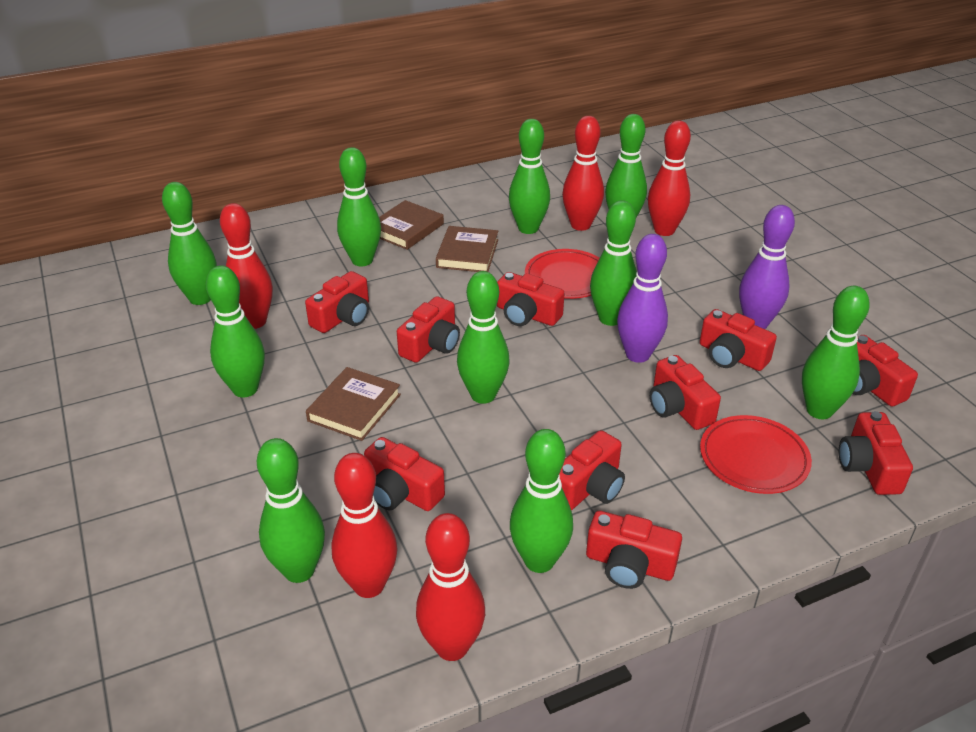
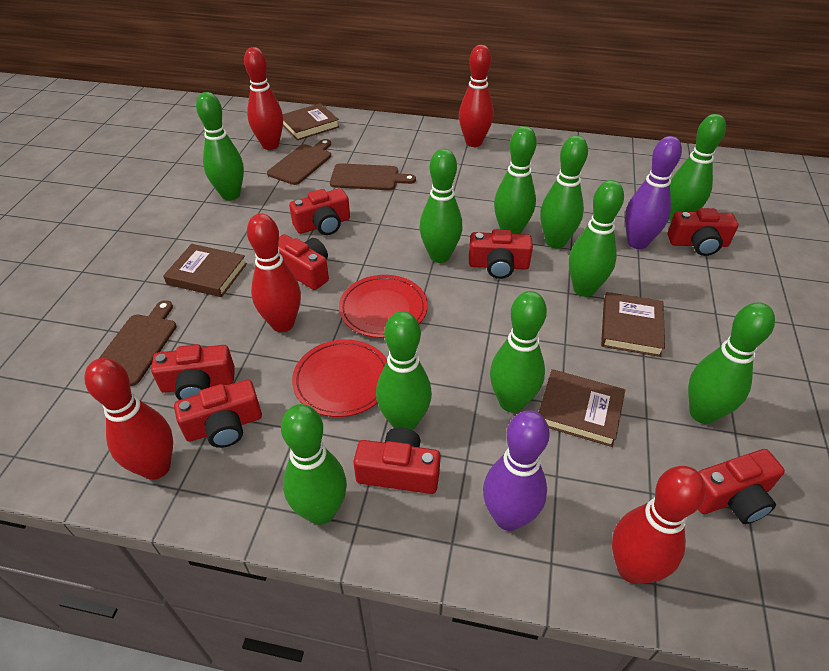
brown book: [306,367,401,441] [379,200,444,250] [436,226,498,272] = 3 -> [163,244,247,297] [283,103,339,140] [539,369,625,447] [601,292,665,357] = 4
brown cutting board: none = 0 -> [99,300,176,386] [267,139,331,185] [330,163,416,190] = 3
red camera: [305,271,369,333] [364,437,445,511] [397,296,460,363] [497,272,564,326] [559,430,625,510] [586,511,682,589] [650,355,721,430] [700,309,777,371] [839,411,913,495] [853,335,918,407] = 10 -> [151,344,235,400] [174,380,262,448] [278,234,329,290] [289,188,350,235] [354,427,440,494] [469,229,533,279] [668,208,738,256] [698,449,785,524] = 8

